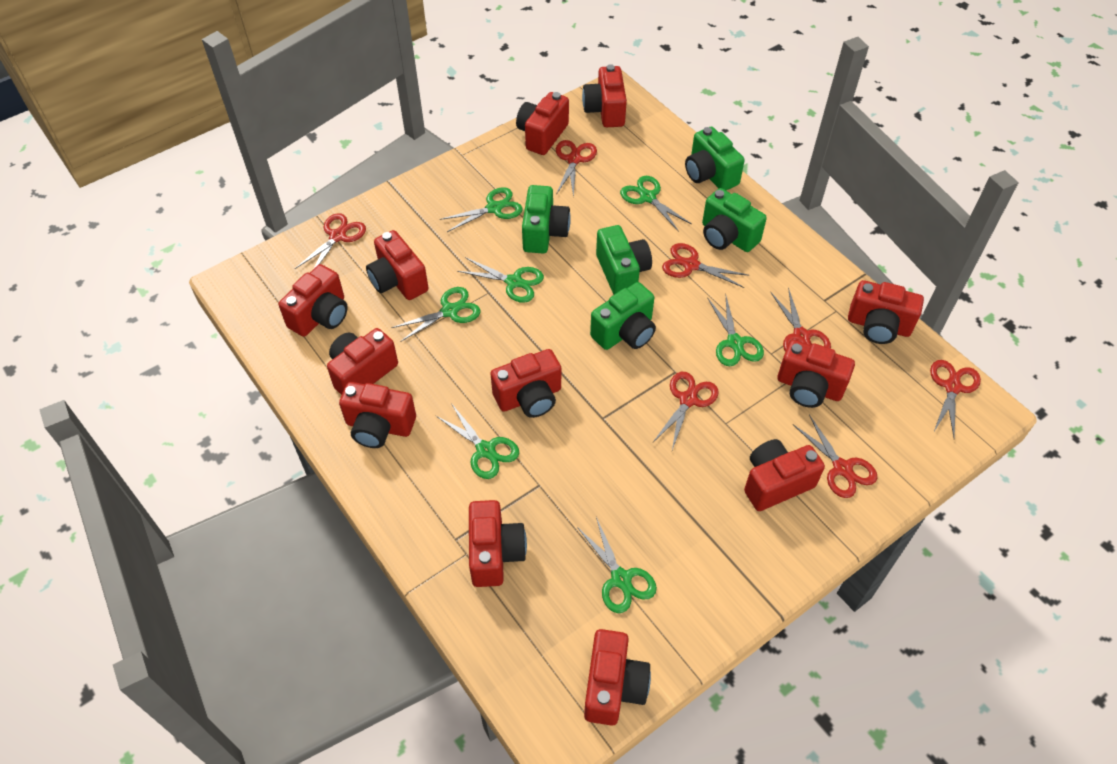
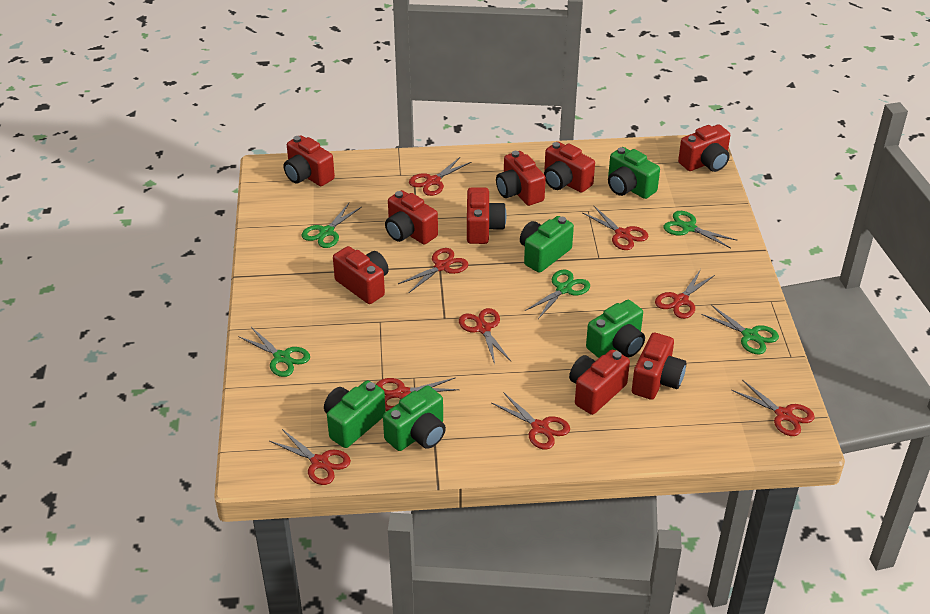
green scissors: [391,287,480,342] [436,403,519,479] [440,187,523,232] [457,257,544,303] [577,517,657,613] [620,176,692,232] [707,296,764,366] = 7 -> [238,327,310,377] [302,203,362,248] [525,269,590,319] [663,211,738,248] [701,305,779,354] = 5
red camera: [279,264,348,337] [327,328,398,395] [339,382,416,448] [366,230,428,300] [469,500,527,587] [490,349,561,418] [516,92,569,155] [582,64,627,127] [584,629,651,726] [744,439,825,511] [777,340,855,408] [848,280,924,344] = 12 -> [283,135,335,186] [333,246,389,304] [385,190,438,244] [467,187,506,244] [496,151,546,206] [544,142,595,193] [569,350,630,415] [632,333,686,400] [678,124,730,172] = 9
red scissors: [295,213,366,269] [556,140,597,197] [653,372,719,450] [662,243,748,288] [771,287,831,352] [792,415,877,498] [930,360,981,438] = 7 -> [270,429,351,485] [376,377,460,411] [398,248,468,293] [409,156,471,196] [459,308,511,364] [492,392,570,450] [583,206,649,250] [655,269,715,319] [731,380,815,436] = 9

